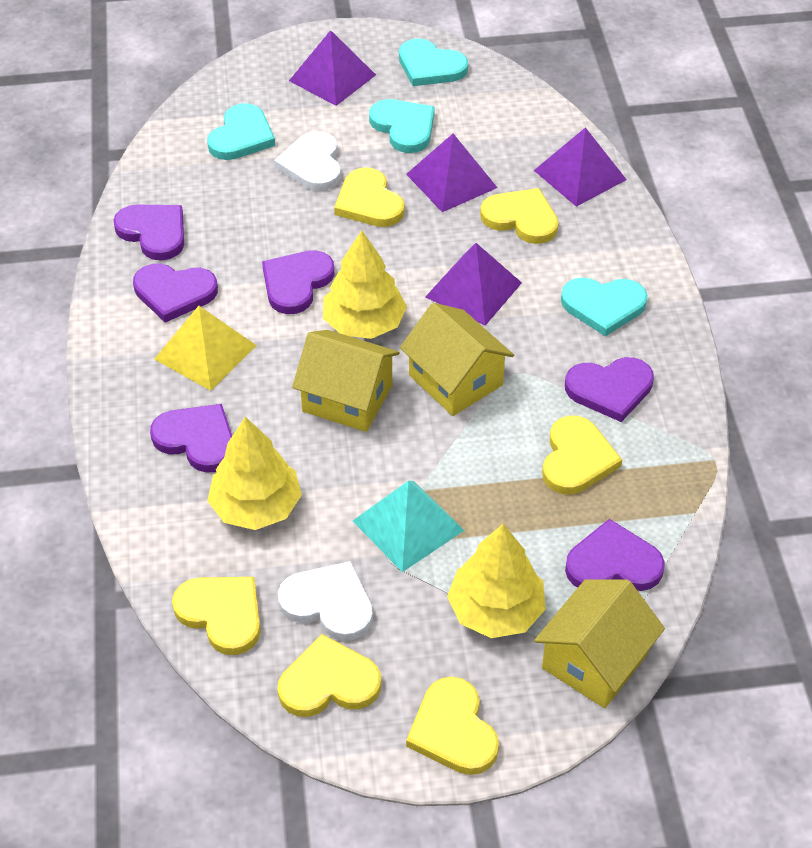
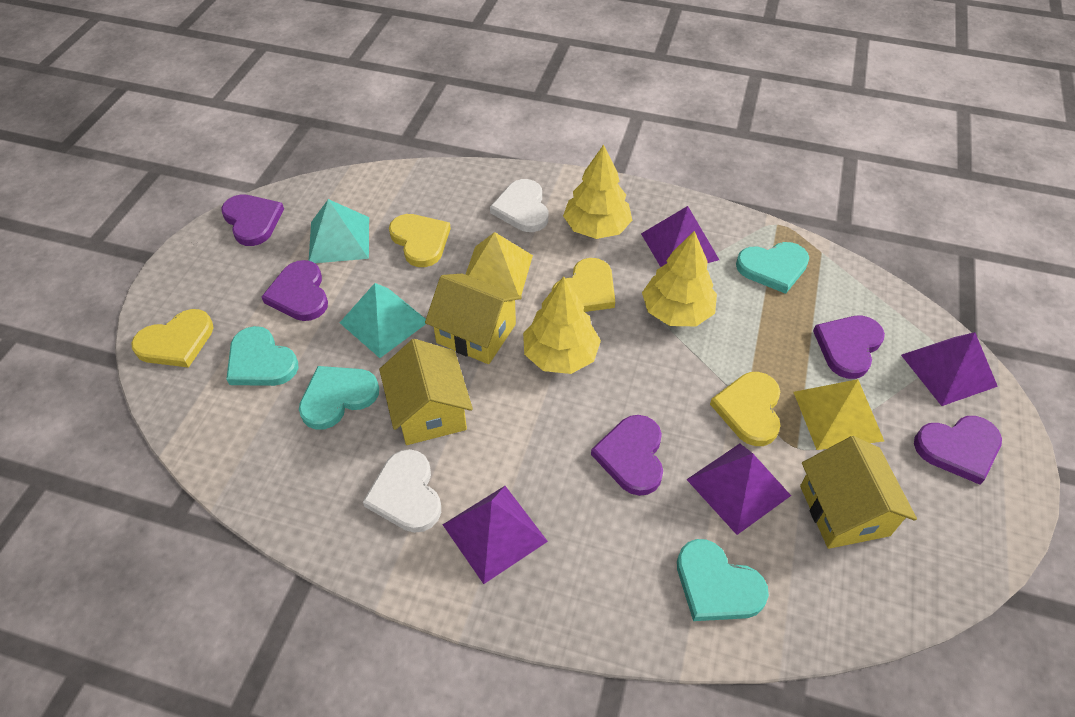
purple heart: [113,204,184,260] [133,263,218,322] [150,404,232,473] [262,250,335,314] [565,357,654,422] [565,519,665,591] = 6 -> [221,194,284,246] [262,260,328,321] [591,415,663,496] [813,316,885,379] [914,416,1002,485] = 5
turquoise pyramid: [353,481,465,572] = 1 -> [309,199,369,263] [340,283,426,358] = 2
yellow heart: [172,577,261,655] [278,634,381,717] [334,167,405,227] [406,677,499,775] [480,188,559,244] [542,416,622,494] = 6 -> [131,309,213,368] [389,214,451,267] [552,258,615,312] [710,372,781,446] = 4
yellow pyramid: [154,306,257,391] = 1 -> [465,232,533,300] [794,379,884,450] = 2

